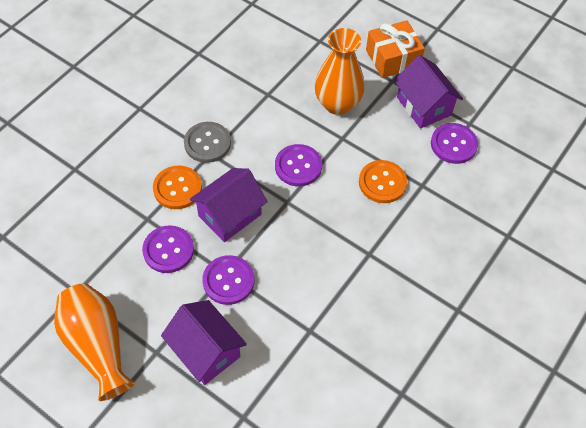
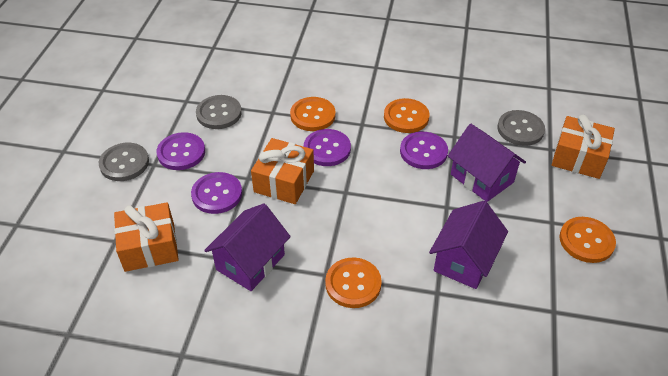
grey button: [184,122,231,163] = 1 -> [99,143,149,181] [196,95,242,129] [497,110,545,146] = 3
orange button: [153,166,202,209] [359,160,407,203] = 2 -> [290,97,336,131] [325,257,382,308] [384,98,429,133] [559,217,616,263] = 4
orange gift: [366,20,425,78] = 1 -> [114,202,179,272] [251,138,314,204] [552,114,615,179] = 3
orange vase: [54,283,135,401] [315,28,365,115] = 2 -> none = 0

